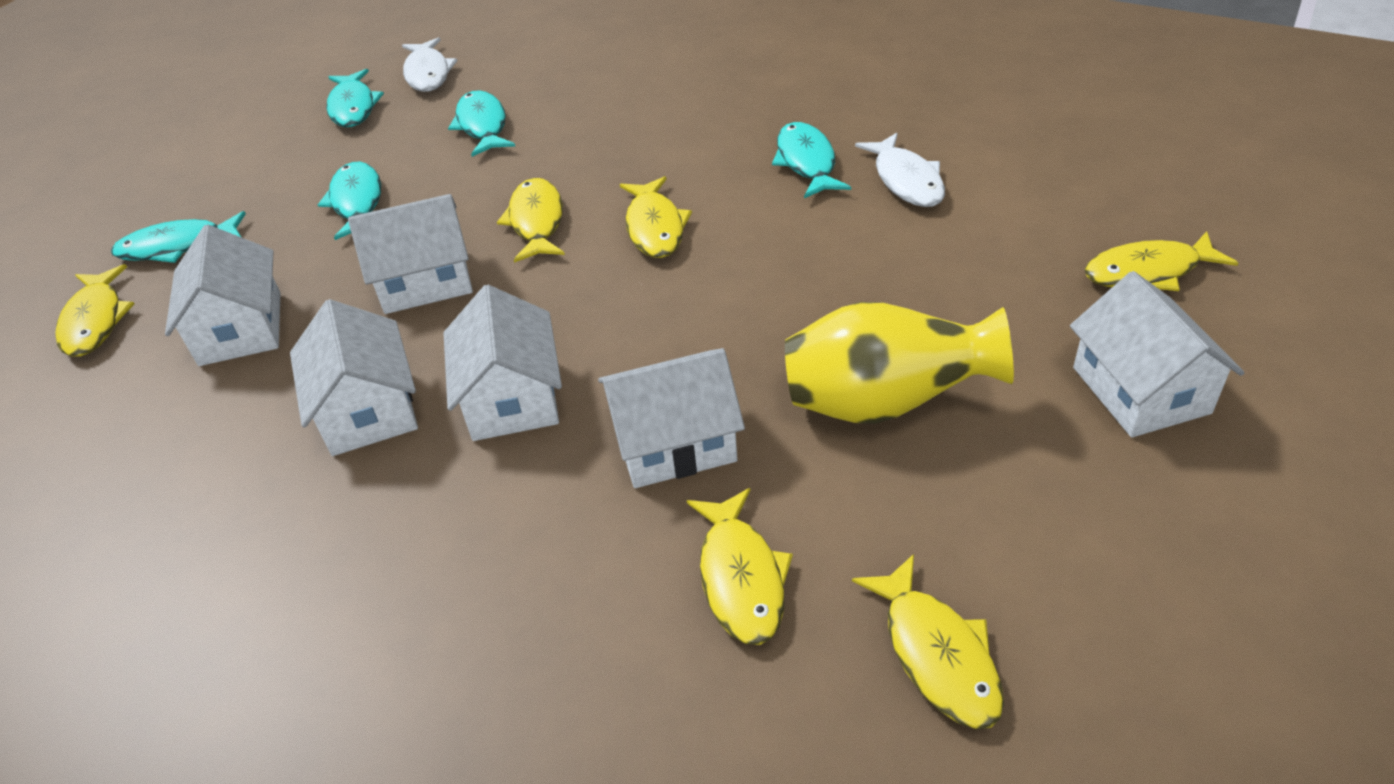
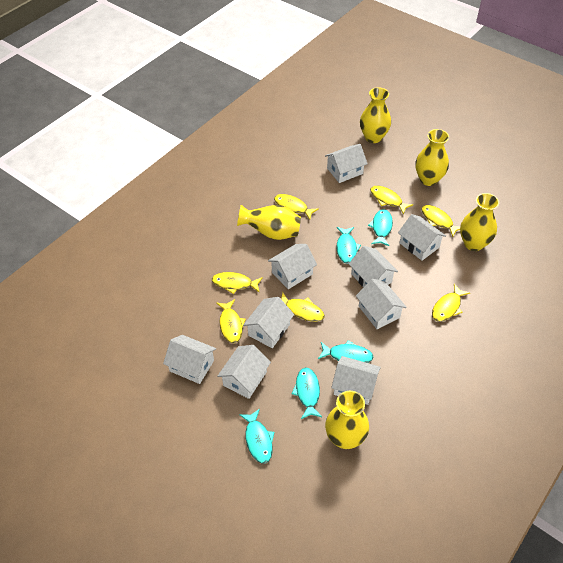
white fish: [402,37,458,92] [855,133,945,207] = 2 -> none = 0
white house: [165,225,280,366] [290,299,418,456] [348,194,473,314] [443,285,562,441] [598,348,745,488] [1070,271,1245,437] = 6 -> [163,335,216,384] [217,345,271,399] [243,297,294,348] [268,244,317,289] [325,144,368,183] [331,356,381,405] [349,246,398,287] [356,279,407,329] [398,214,446,261] = 9
yellow fish: [55,264,134,357] [497,178,565,263] [620,176,692,258] [687,488,793,645] [852,554,1004,729] [1085,231,1238,291] = 6 -> [212,272,263,294] [216,299,246,343] [274,194,319,220] [281,292,325,322] [370,186,413,214] [421,205,460,237] [432,284,470,322] = 7
yellow vase: [785,302,1014,424] = 1 -> [237,205,301,240] [325,391,369,449] [360,87,391,143] [416,129,449,186] [460,193,499,251] = 5

